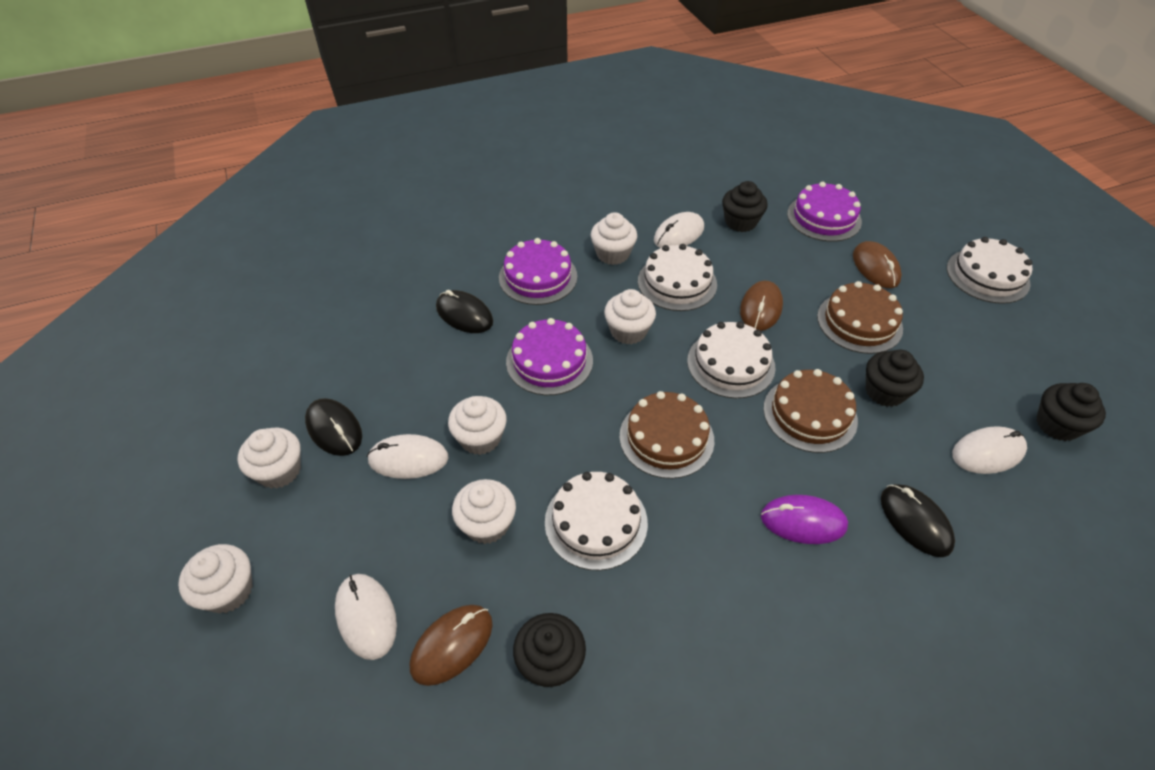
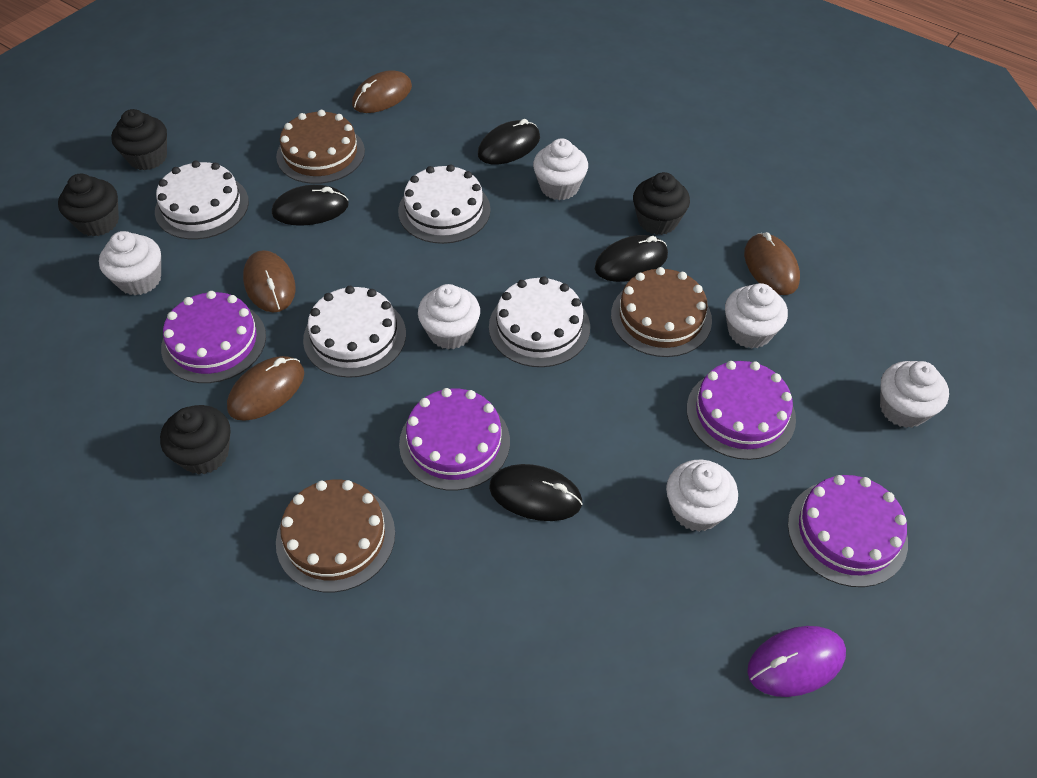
black mouse: [305,398,362,456] [436,290,493,333] [881,484,955,557] = 3 -> [272,185,349,226] [478,119,540,165] [489,464,583,521] [595,235,668,282] = 4
brown mouse: [410,605,493,686] [740,280,783,331] [853,241,902,288] = 3 -> [227,356,304,421] [243,250,296,313] [352,70,412,113] [744,232,800,295] = 4
purple cake: [499,238,577,305] [506,318,593,395] [787,182,862,242] = 3 -> [161,291,266,383] [399,388,510,491] [687,361,796,460] [788,475,908,587] = 4
white mouse: [335,574,397,660] [367,434,448,479] [654,212,704,248] [952,426,1027,474] = 4 -> none = 0

